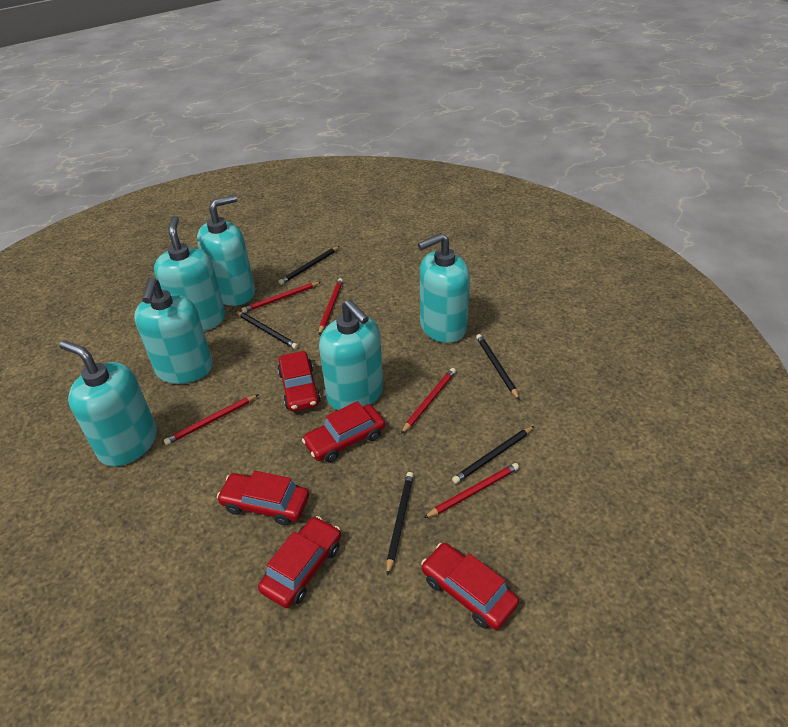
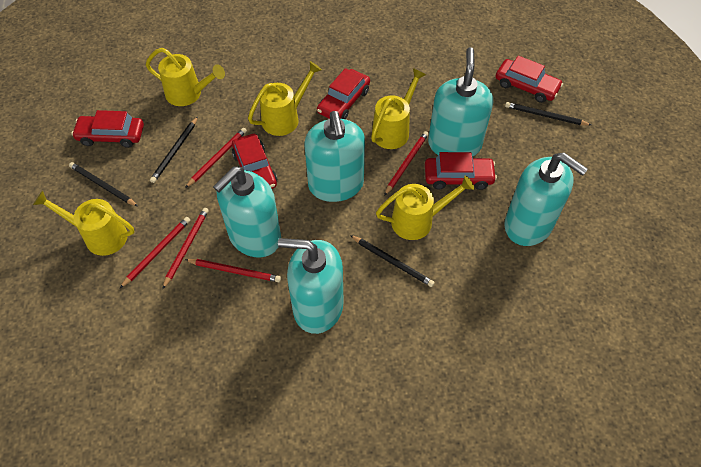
black pencil: [235,311,298,349] [278,246,340,285] [387,472,414,576] [452,426,534,484] [476,334,520,400] = 5 -> [69,162,138,206] [150,117,198,183] [350,235,435,287] [505,102,591,126] = 4
turquoise soap dispenser: [59,340,157,467] [134,277,213,384] [154,216,226,331] [197,195,255,306] [319,300,383,410] [418,233,470,343] = 6 -> [213,166,281,258] [278,238,344,334] [304,111,365,202] [428,47,493,157] [504,153,588,246] = 5
yellow watering can: none = 0 -> [33,190,134,256] [146,48,225,106] [248,61,322,136] [371,68,426,149] [376,175,474,240] = 5

